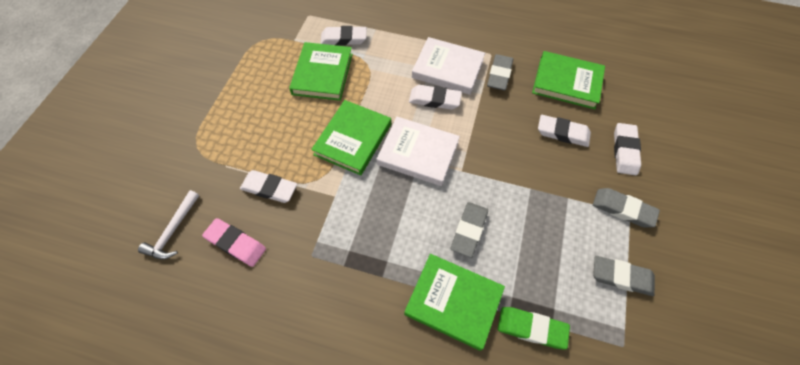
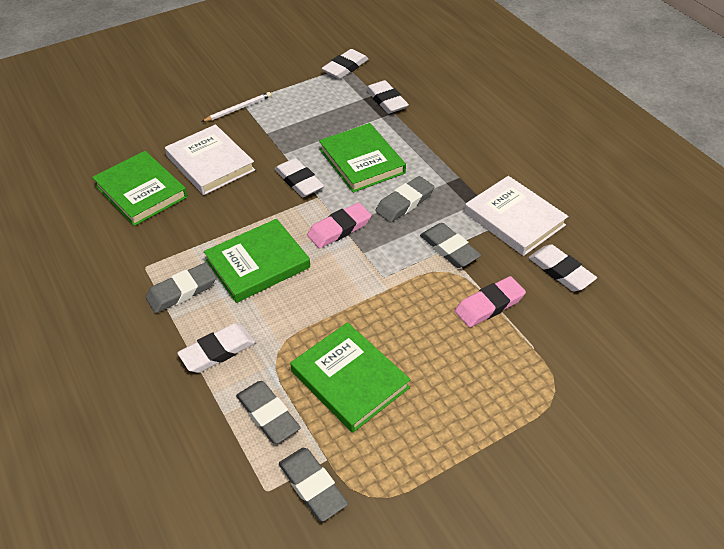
green eraser: [498,307,570,349] = 1 -> none = 0
grey eraser: [451,202,488,258] [487,54,513,90] [593,188,660,227] [593,256,655,296] = 4 -> [146,262,216,313] [236,381,301,444] [279,448,348,521] [375,176,434,223] [420,223,481,268] = 5
pink eraser: [202,218,266,267] = 1 -> [307,202,372,249] [455,276,526,328] = 2
white hammer: [138,190,199,259] = 1 -> none = 0
white pencil: none = 0 -> [202,92,271,122] = 1

